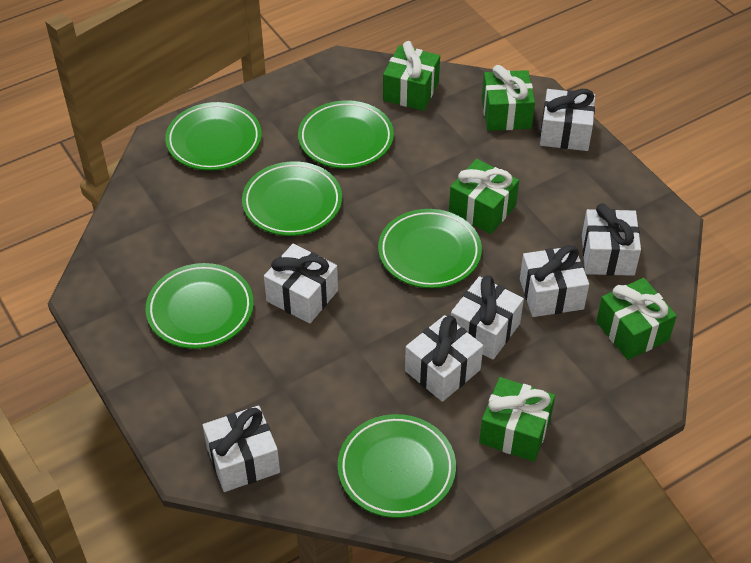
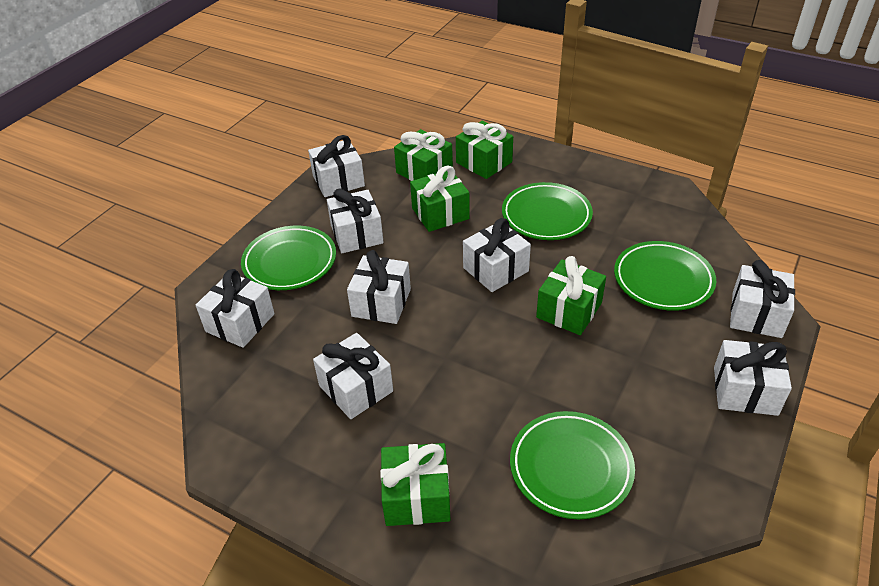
green plate: [146,263,254,349] [165,102,262,171] [242,161,342,236] [298,100,394,169] [338,414,456,518] [378,209,482,288] = 6 -> [241,226,336,290] [502,182,593,240] [510,411,635,519] [614,241,716,311] = 4
white gift: [203,406,280,492] [264,244,338,323] [405,315,483,402] [451,276,524,359] [520,245,589,317] [540,89,595,151] [582,204,641,276] = 7 -> [196,269,275,348] [308,135,365,197] [313,333,393,419] [327,188,384,253] [347,250,411,324] [463,218,531,292] [714,340,792,416] [730,260,795,338] = 8

